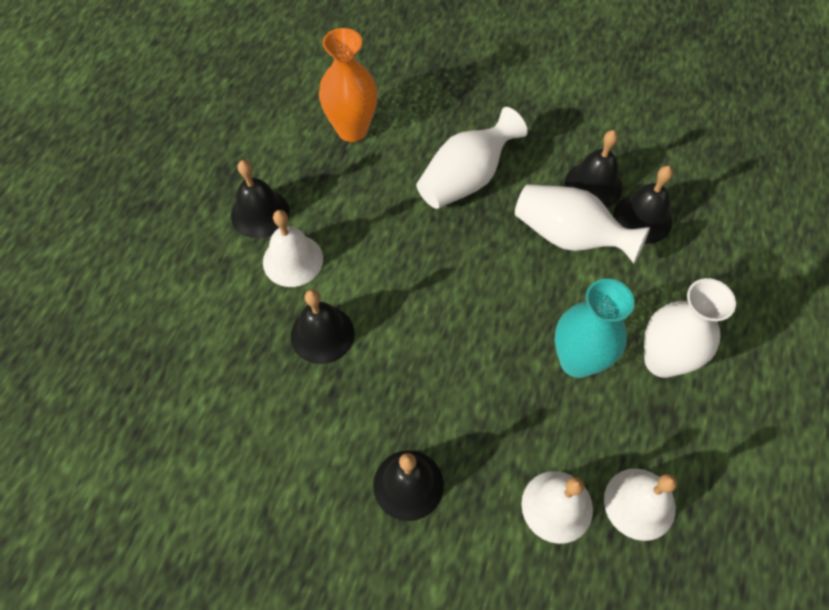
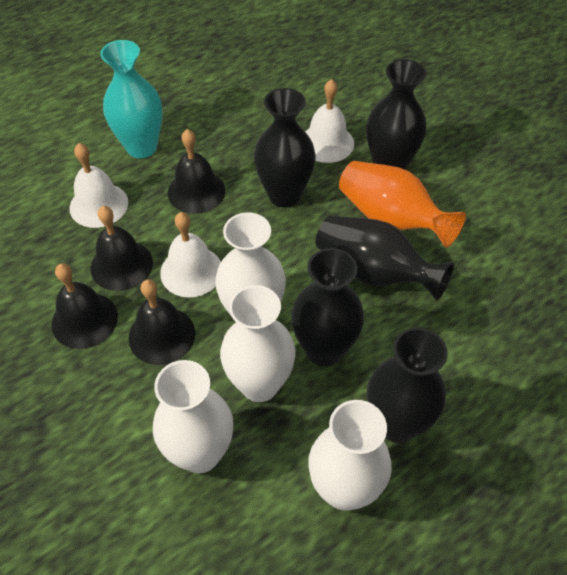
black bell: [231,160,290,238] [291,289,354,364] [373,450,444,521] [565,130,622,208] [613,166,673,244] = 5 -> [51,263,118,349] [90,206,153,291] [129,279,195,365] [168,129,225,214] = 4
black vase: none = 0 -> [254,88,316,207] [291,248,364,366] [316,215,454,301] [366,59,427,170] [367,328,448,443] = 5
white vase: [416,107,528,209] [515,184,650,263] [644,278,736,378] = 3 -> [153,360,233,473] [215,212,286,317] [220,285,296,402] [308,400,392,511] = 4

